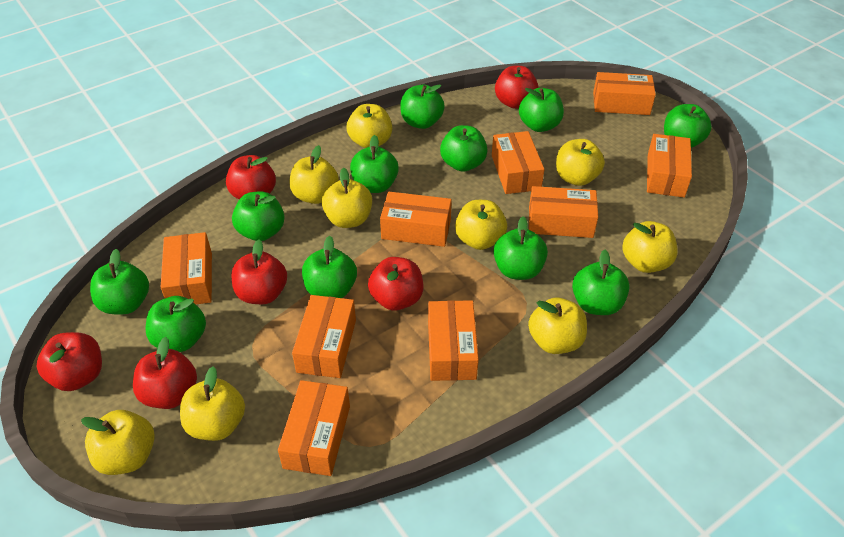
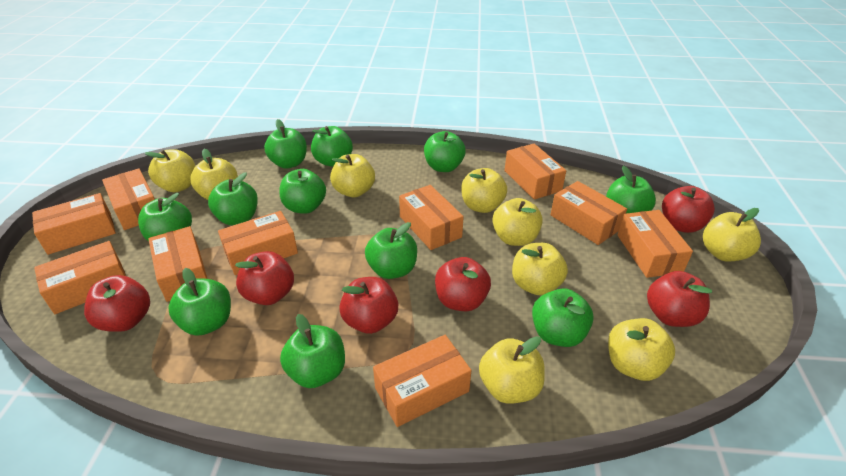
orange box: [161,232,212,304] [278,380,350,476] [292,295,356,378] [380,192,452,247] [428,300,479,381] [492,131,544,194] [529,186,598,238] [593,72,656,115] [647,134,692,198] = 9 -> [32,193,116,255] [34,241,126,314] [102,168,155,230] [148,226,208,302] [218,211,298,275] [373,335,471,427] [399,185,464,250] [504,143,566,200] [550,181,627,245] [617,210,693,278] = 10

